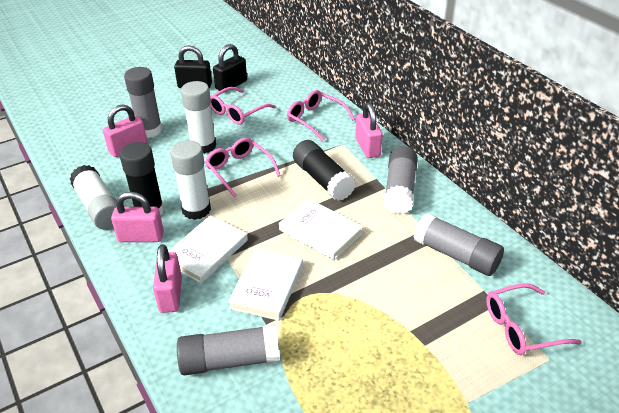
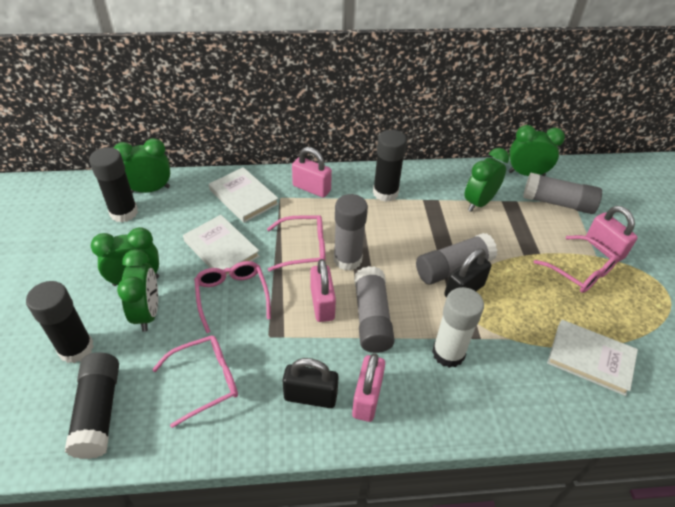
black glue stick: [119,142,164,216] [293,140,356,201] = 2 -> [26,281,94,363] [65,352,119,459] [89,147,138,223] [373,130,407,202] = 4
green clock: none = 0 -> [91,227,159,286] [114,138,170,193] [117,249,158,332] [464,148,509,212] [508,125,565,176] = 5
white glue stick: [70,165,117,230] [170,140,211,220] [181,81,216,154] = 3 -> [432,287,484,368] = 1

